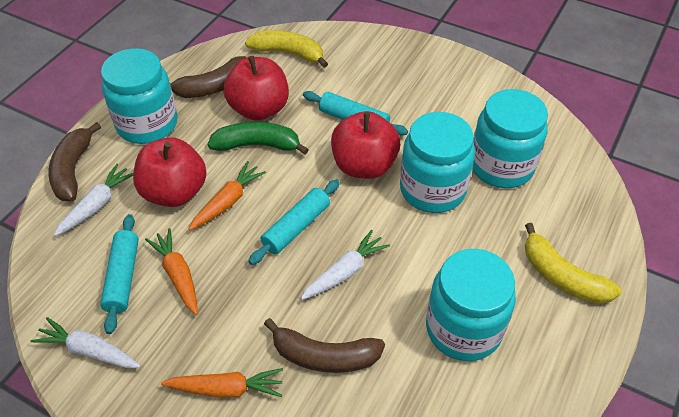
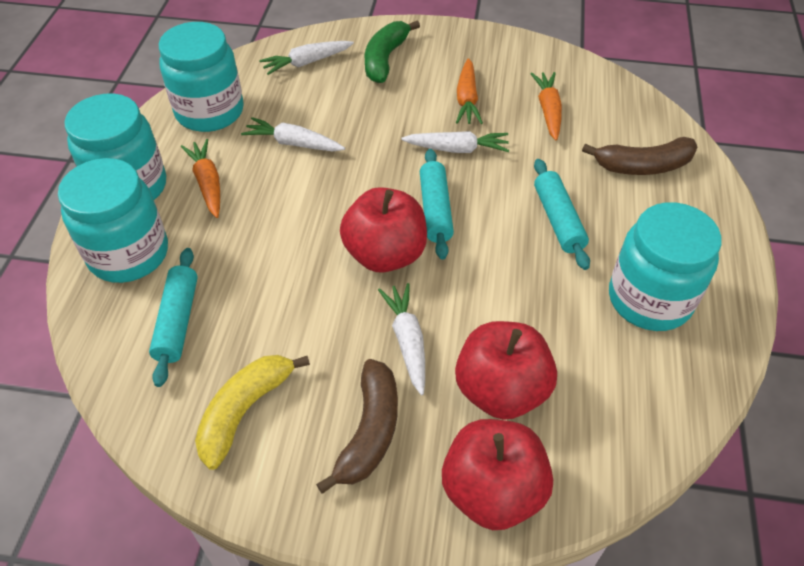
brown banana: [48,122,101,201] [170,56,247,98] [264,318,385,373] = 3 -> [316,359,398,494] [582,137,697,175] = 2
white carrot: [31,317,141,368] [54,164,133,236] [300,230,390,300] = 3 -> [241,117,345,152] [259,41,354,75] [378,283,425,396] [401,131,509,153] = 4
yellow banana: [245,30,328,68] [525,223,622,304] = 2 -> [195,355,310,470] = 1

